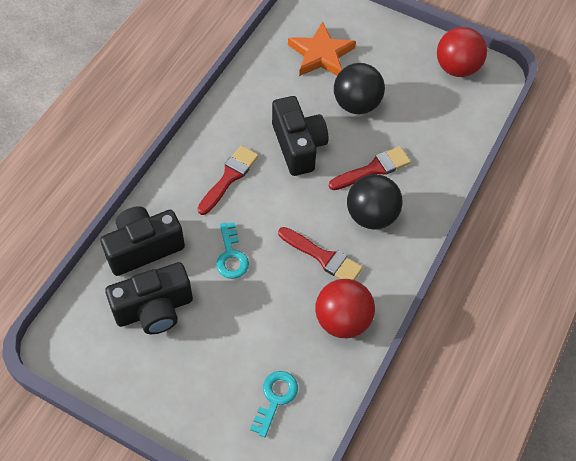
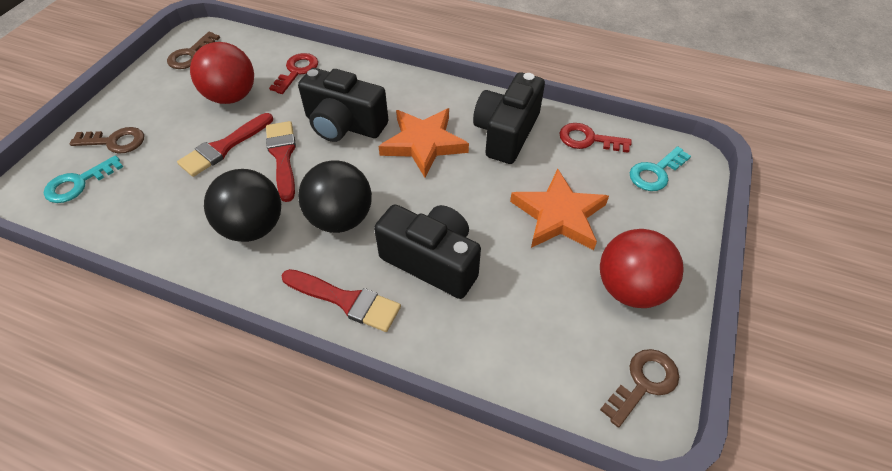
brown key: none = 0 -> [69,127,144,153] [167,32,220,69] [600,349,679,428] = 3
orange star: [288,22,356,76] = 1 -> [378,108,469,177] [510,169,609,250] = 2
red key: none = 0 -> [269,53,318,94] [559,123,632,153] = 2

